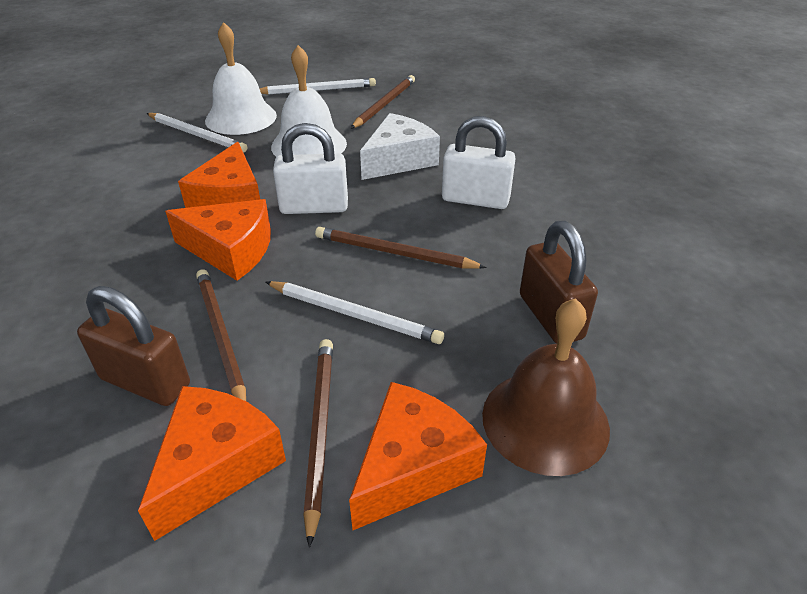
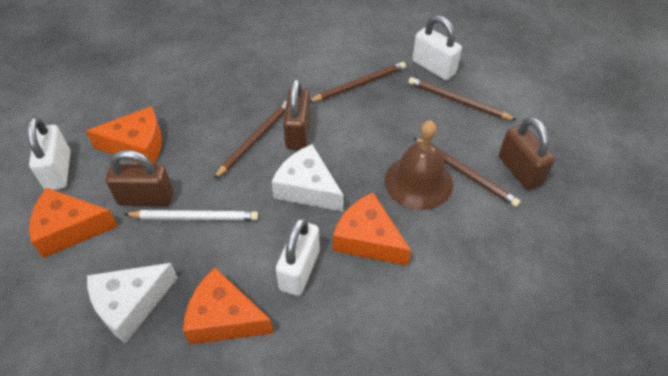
brown padlock: [77,286,190,406] [520,221,598,344] = 2 -> [106,150,173,206] [283,79,310,150] [499,117,555,190] = 3
white bell: [205,22,277,135] [271,45,347,157] = 2 -> none = 0
white cheese: [360,113,440,180] = 1 -> [87,263,178,344] [272,144,344,212] = 2
white padlock: [273,123,348,214] [442,116,516,209] = 2 -> [27,117,71,190] [276,217,320,296] [413,15,462,80] = 3
white pencil: [147,113,248,152] [260,78,376,95] [266,281,444,344] = 3 -> [124,210,258,220] = 1

